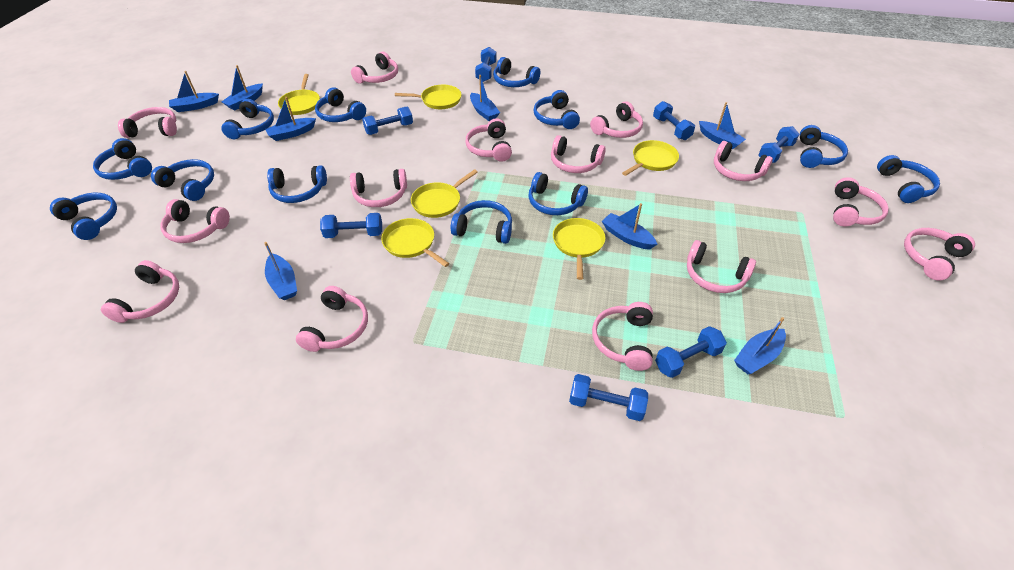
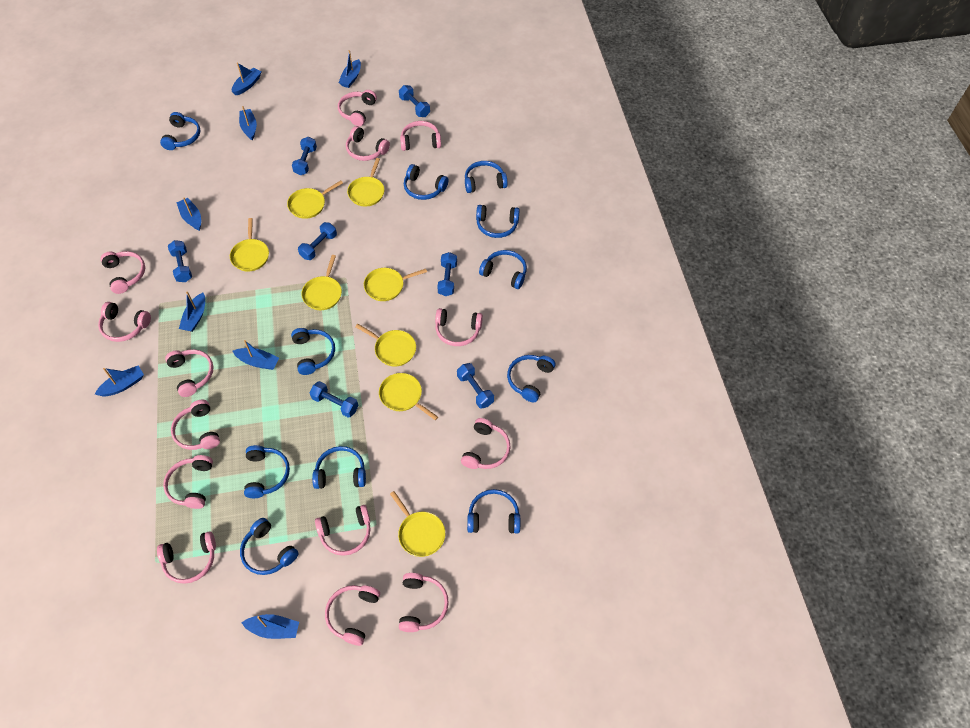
blue headphones: [50,193,117,240] [93,138,152,180] [151,159,214,201] [221,99,274,139] [267,165,327,203] [315,87,366,122] [451,200,512,244] [493,57,540,87] [528,172,588,215] [533,90,580,129] [800,125,848,168] [877,155,940,203] = 12 -> [160,112,200,150] [240,518,299,575] [244,445,290,498] [291,328,335,375] [312,446,366,489] [404,164,449,200] [465,161,508,193] [467,489,520,534] [476,205,520,238] [479,250,527,289] [507,355,556,402] = 11
yellow pan: [278,74,320,115] [381,218,449,267] [395,85,461,109] [411,169,478,218] [553,218,606,280] [622,140,679,176] = 6 -> [230,218,269,272] [287,181,343,219] [301,255,342,310] [347,158,384,207] [355,324,416,367] [364,268,427,301] [379,373,438,420] [390,491,445,557] = 8

